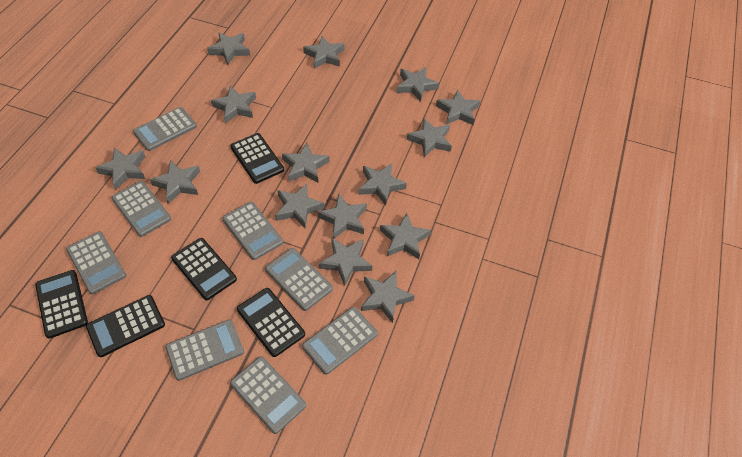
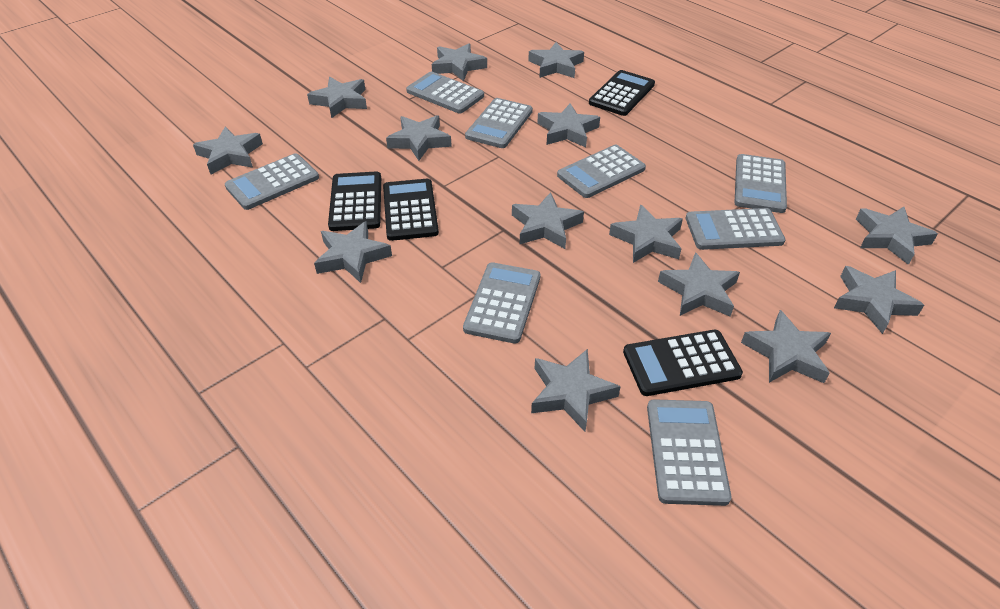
black calculator: [35,270,88,339] [86,295,165,357] [171,238,237,300] [230,133,284,184] [237,288,305,357] = 5 -> [328,172,381,231] [383,179,439,241] [589,70,655,116] [623,330,743,396] = 4
grey star: [95,147,145,190] [150,160,200,204] [207,33,250,65] [211,86,256,123] [275,183,324,228] [282,143,330,183] [303,36,344,69] [318,194,367,239] [319,238,372,286] [359,163,407,206] [361,271,415,323] [380,213,431,259] [397,67,439,102] [407,118,452,157] [436,89,480,125] = 15 -> [193,126,263,174] [307,77,367,119] [314,221,392,283] [386,115,452,161] [432,43,487,81] [512,192,584,249] [528,42,584,78] [531,349,621,432] [537,103,600,147] [609,205,683,263] [658,252,740,316] [741,310,831,383] [834,266,924,334] [856,207,938,265] = 14

